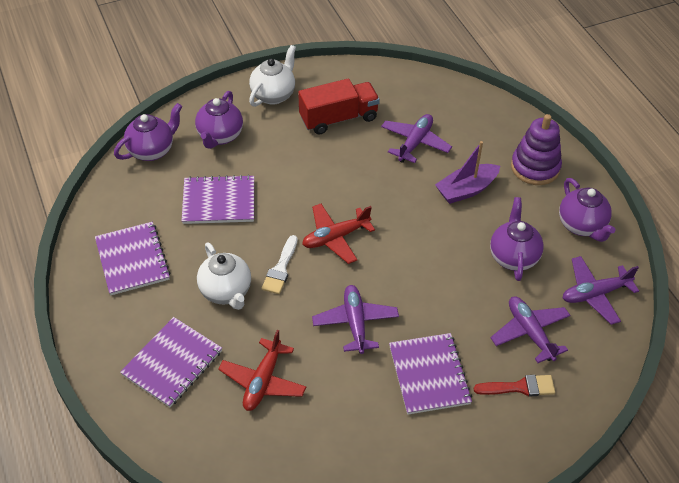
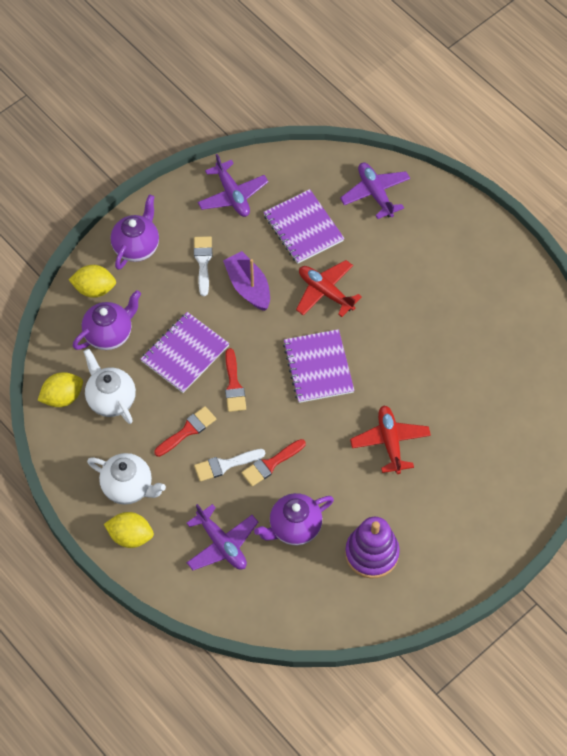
purple notebook: [95,222,171,295] [120,317,222,407] [182,175,254,224] [389,333,472,415] = 4 -> [141,312,230,393] [263,189,345,264] [283,329,354,403] = 3
purple plane: [312,285,399,354] [381,114,452,163] [491,296,570,363] [563,256,639,325] = 4 -> [186,504,258,570] [198,154,268,217] [340,163,410,219] = 3
purple teapot: [114,103,182,161] [195,91,243,149] [490,197,544,281] [559,178,616,242] = 4 -> [73,290,141,350] [111,195,159,270] [254,493,334,545] = 3
red brush: [474,375,555,397] = 1 -> [154,406,216,457] [225,348,246,412] [241,439,306,486] = 3
red truck: [298,78,380,134] = 1 -> none = 0
white brush: [262,235,298,294] = 1 -> [194,236,212,296] [194,449,265,482] = 2
yellow lemon: none = 0 -> [37,372,83,407] [69,265,116,298] [104,512,154,548] = 3

